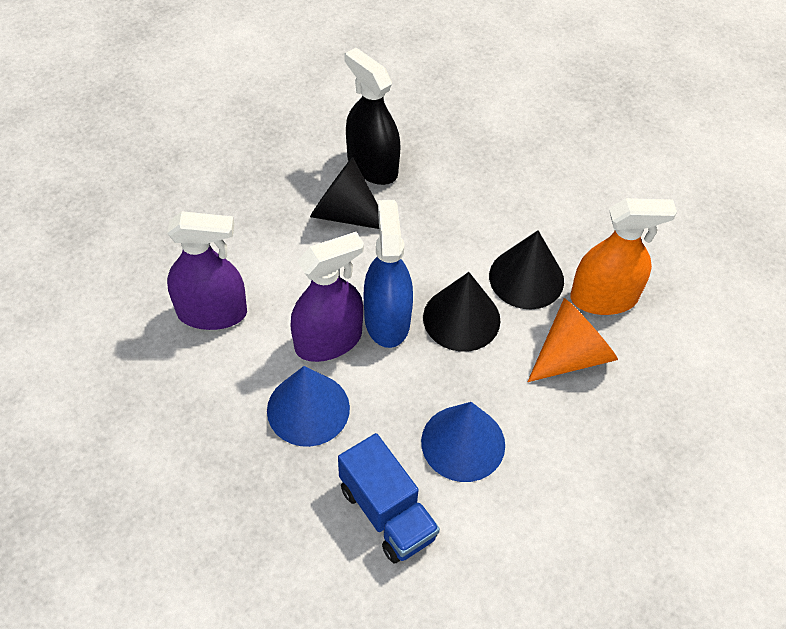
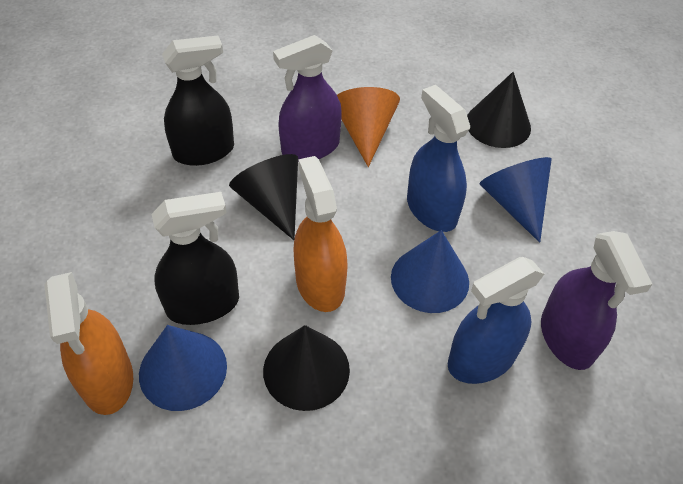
black spray bottle: [344,48,401,185] = 1 -> [152,192,239,325] [162,36,234,166] = 2
blue cone: [267,366,350,447] [421,402,505,482] = 2 -> [139,325,227,411] [391,230,469,313] [479,157,552,243] = 3
blue spray bottle: [364,200,413,348] = 1 -> [407,85,470,232] [448,257,544,384] = 2
blue truck: [338,433,440,564] = 1 -> none = 0
orange spray bottle: [570,198,677,315] = 1 -> [45,272,133,415] [293,156,348,312] = 2

